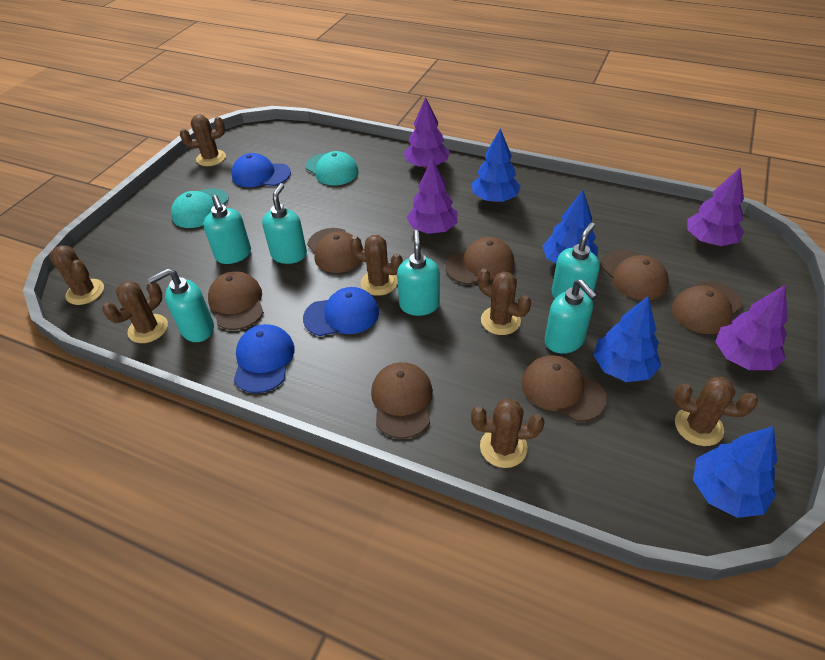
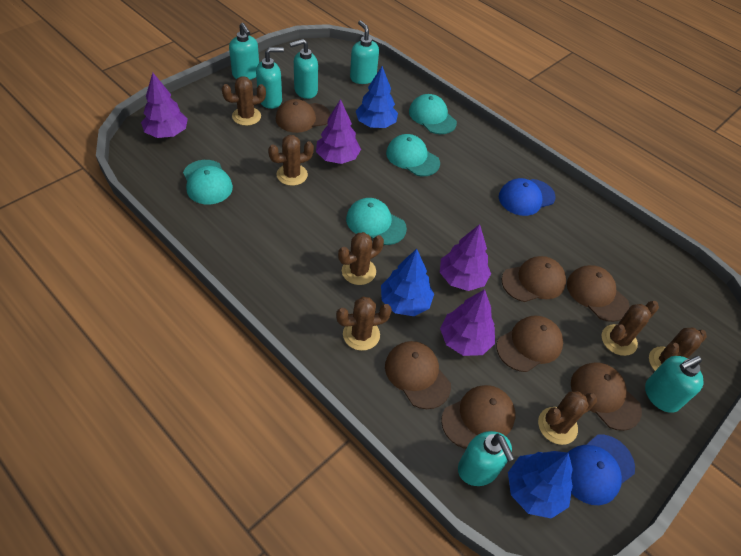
blue cap: [231,153,291,187] [234,324,295,393] [303,287,379,336] = 3 -> [499,178,556,216] [567,434,635,505] = 2
blue tree: [471,129,521,202] [542,190,598,264] [593,296,661,382] [693,426,777,518] = 4 -> [356,66,398,128] [381,249,434,316] [508,451,573,519] = 3
turquoise cap: [171,188,228,228] [305,151,359,186] = 2 -> [183,160,233,205] [346,198,407,245] [386,134,440,177] [409,94,457,134] = 4

